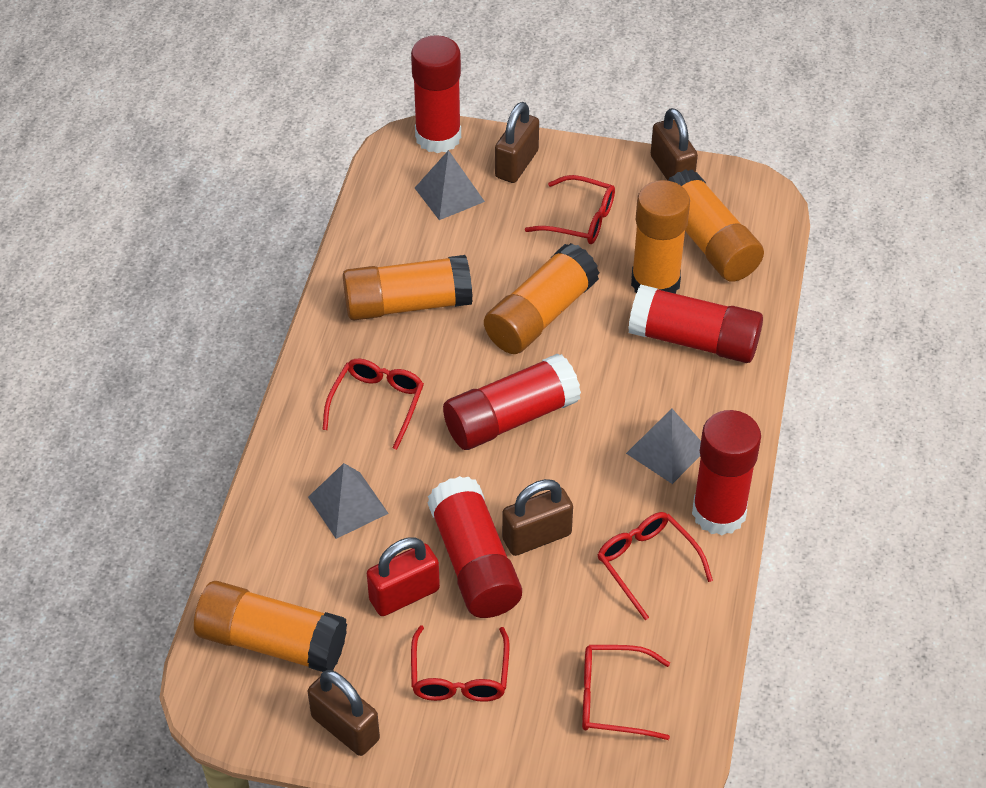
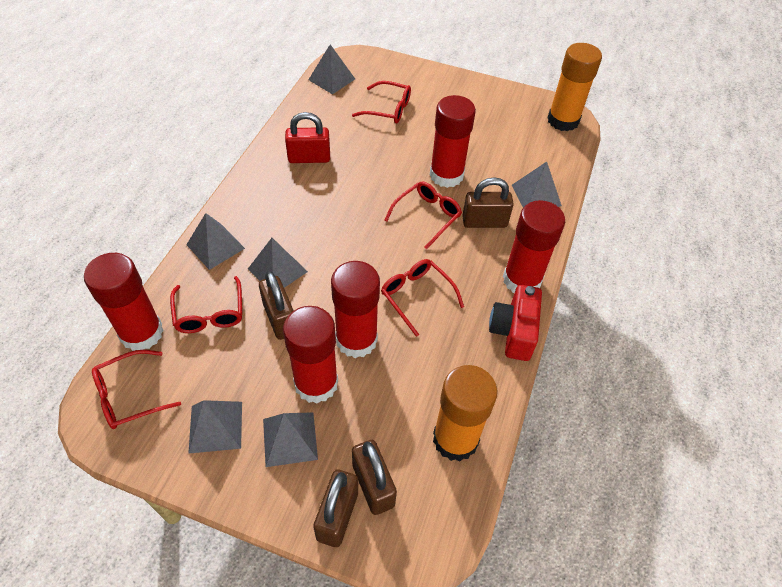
grey pyramid: [308,463,389,539] [415,150,485,220] [626,408,701,484] = 3 -> [186,213,245,270] [188,400,242,454] [248,238,308,288] [263,412,318,467] [308,44,355,94] [512,162,562,208] = 6
orange glue stick: [194,581,347,672] [343,255,473,320] [484,243,599,354] [631,180,690,294] [668,169,764,282] = 5 -> [433,365,498,462] [548,43,602,131] = 2
red camera: none = 0 -> [489,285,542,361] = 1

